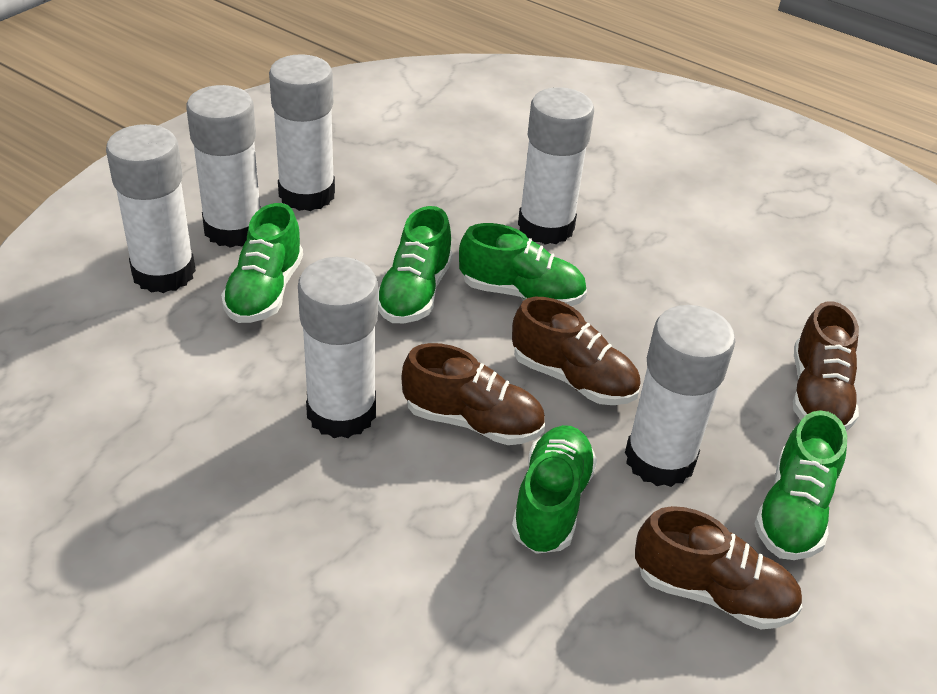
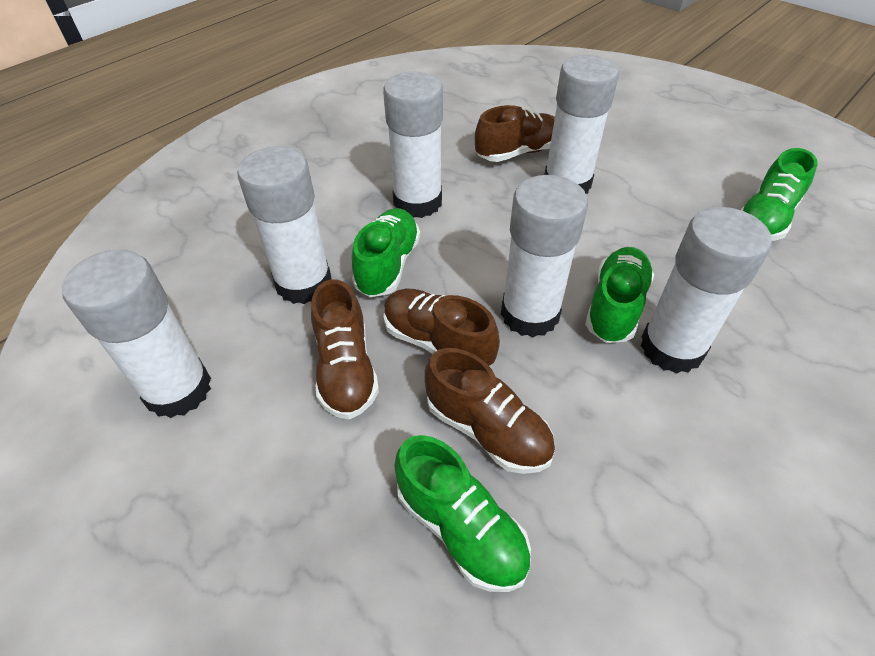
green shoe: [221,203,303,323] [378,206,452,323] [459,223,587,306] [511,425,597,554] [754,410,848,560] = 5 -> [352,208,420,297] [394,435,531,592] [585,247,654,343] [741,148,818,241] = 4

